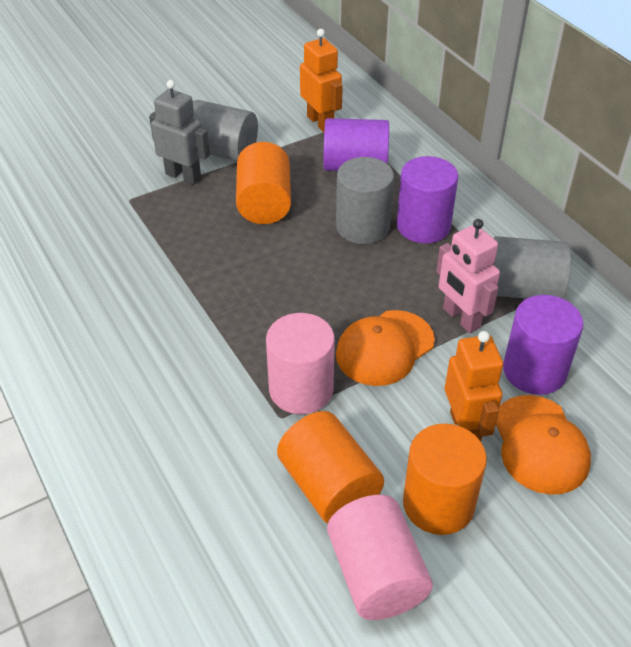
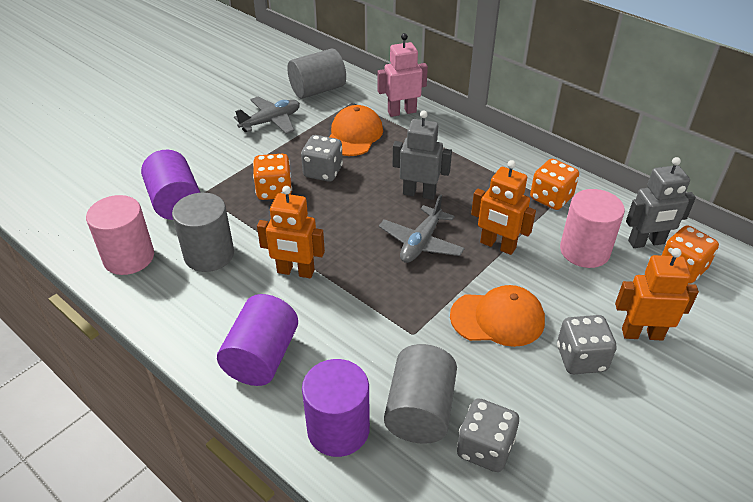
grey dice: none = 0 -> [301,135,343,182] [457,398,519,472] [557,315,617,374] = 3
grey plane: none = 0 -> [234,97,300,134] [379,194,465,263] = 2
grey robot: [149,80,210,185] = 1 -> [393,110,452,200] [626,157,696,248] = 2
orange cylinder: [236,142,291,224] [277,411,384,523] [403,424,487,535] = 3 -> none = 0
orange dice: none = 0 -> [253,154,292,200] [530,159,579,210] [662,225,719,283] = 3
orange robot: [300,29,343,133] [445,331,503,441] = 2 -> [257,186,325,278] [471,160,536,255] [615,248,699,341] = 3

